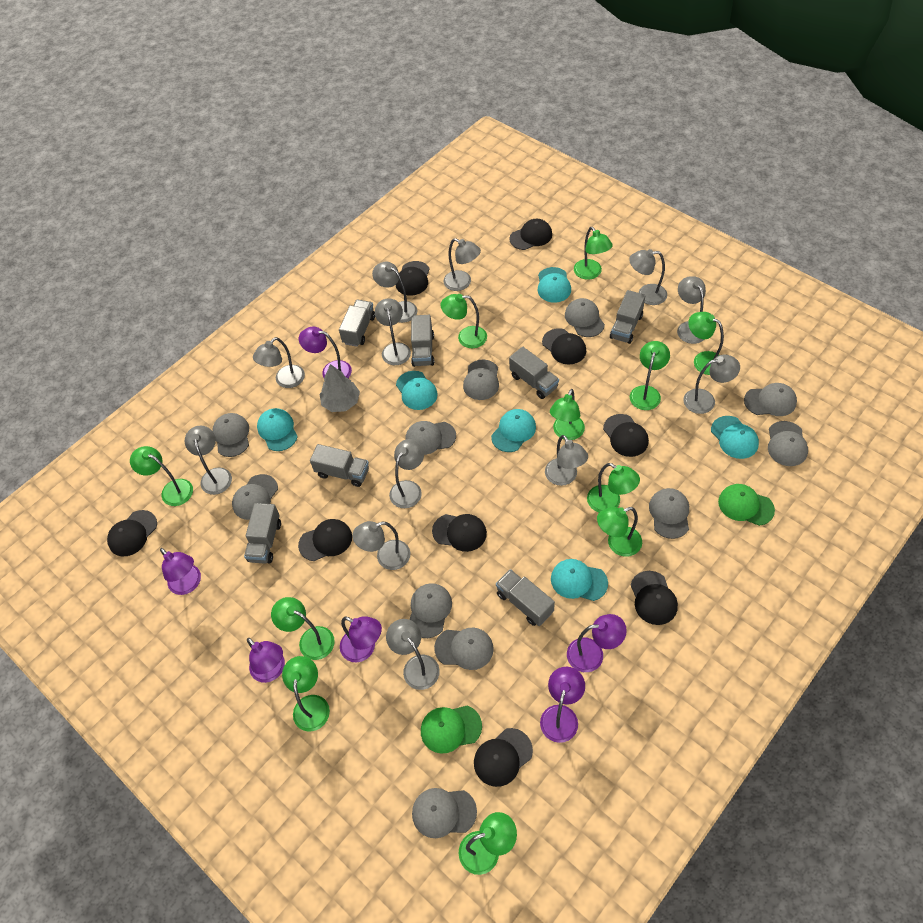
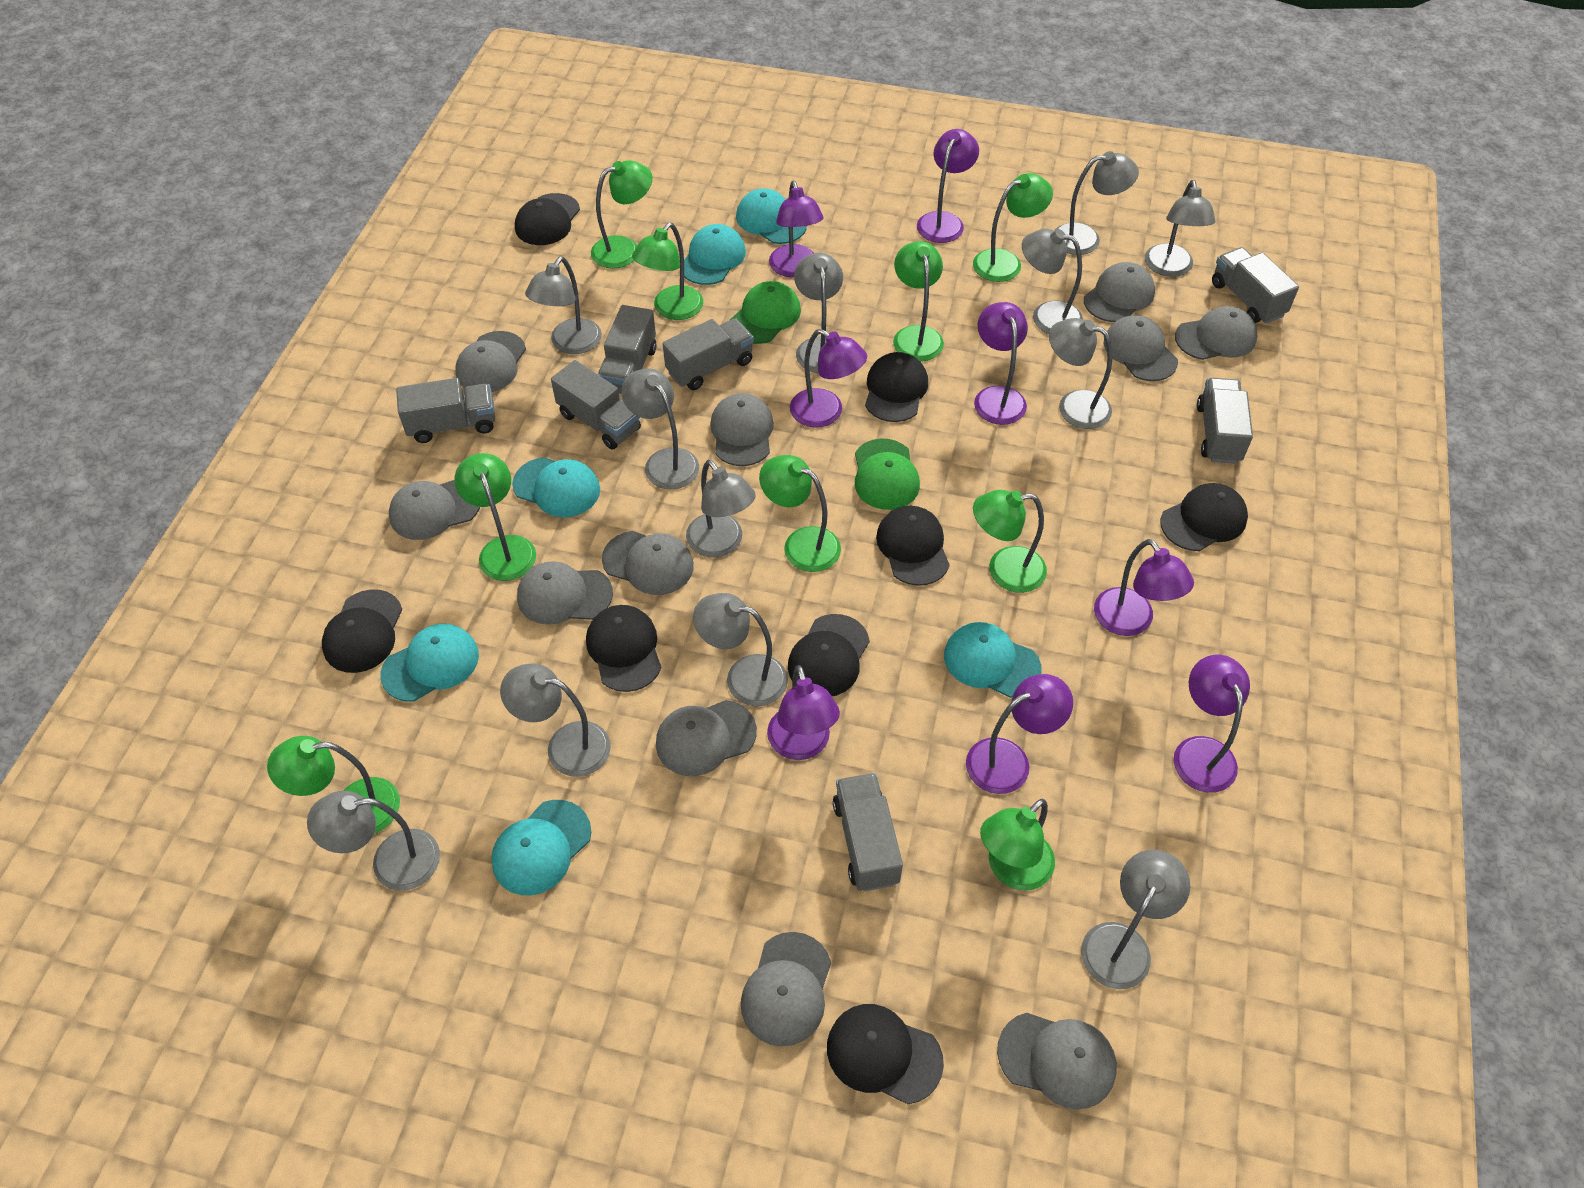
black cap: [107,510,157,557] [298,519,352,561] [396,261,430,296] [432,514,487,552] [474,728,533,787] [509,219,552,250] [542,328,586,365] [603,414,649,457] [631,571,678,625] = 9 -> [322,589,402,673] [515,193,580,245] [586,605,661,692] [788,614,870,696] [827,1004,944,1104] [865,352,928,422] [876,506,950,586] [1160,483,1248,551] = 8
green lamp: [130,446,193,506] [271,597,335,660] [282,656,330,732] [440,294,487,348] [459,812,517,875] [550,389,585,440] [574,227,613,280] [587,463,640,512] [597,507,642,556] [630,341,670,410] [688,312,724,375] = 11 -> [267,736,400,834] [454,453,536,581] [591,160,653,269] [632,223,703,320] [759,455,841,572] [893,241,944,361] [973,173,1053,282] [973,490,1047,593] [980,799,1055,891] = 9
grey tree: [320,364,360,412] = 1 -> none = 0
purple lamp: [160,548,201,595] [247,638,285,683] [299,327,352,378] [340,616,382,662] [540,667,585,743] [567,614,627,672] = 6 -> [767,665,840,760] [769,181,824,278] [790,329,867,427] [917,129,979,243] [966,674,1073,794] [974,302,1028,425] [1094,539,1194,636] [1173,655,1250,793] = 8

